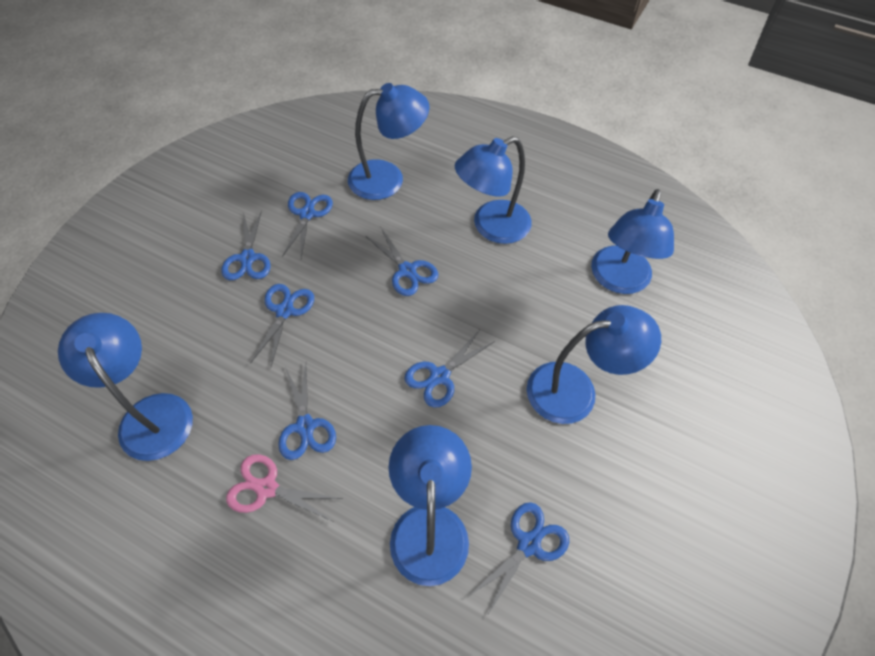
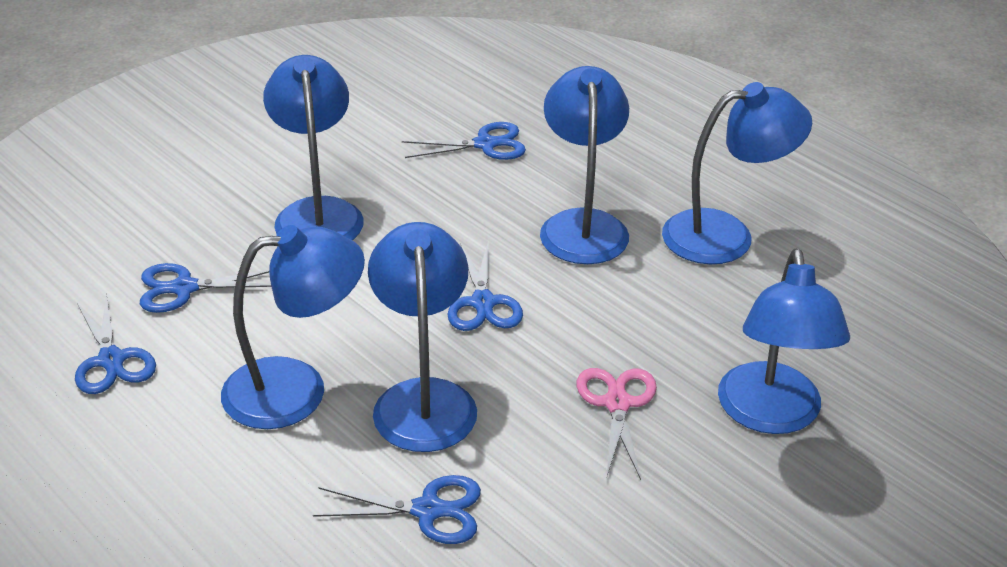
blue scissors: [221,210,271,280] [250,284,314,367] [278,363,336,460] [282,192,333,258] [366,228,438,296] [404,331,495,408] [469,502,569,616] = 7 -> [75,294,156,394] [140,263,271,313] [313,475,481,544] [402,122,526,160] [447,240,523,331] = 5

